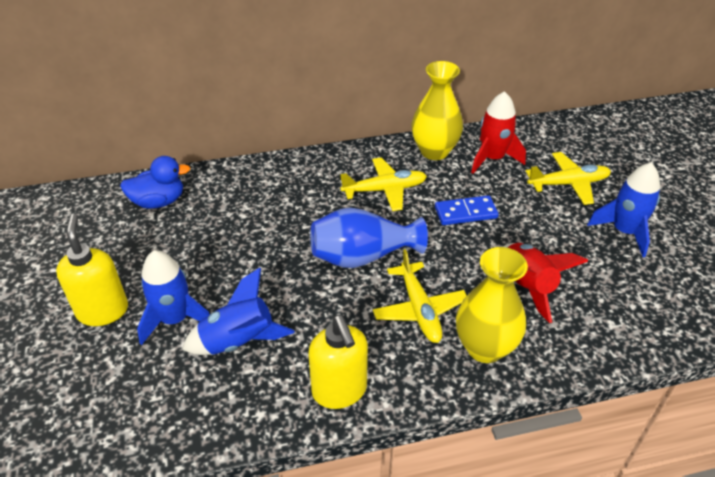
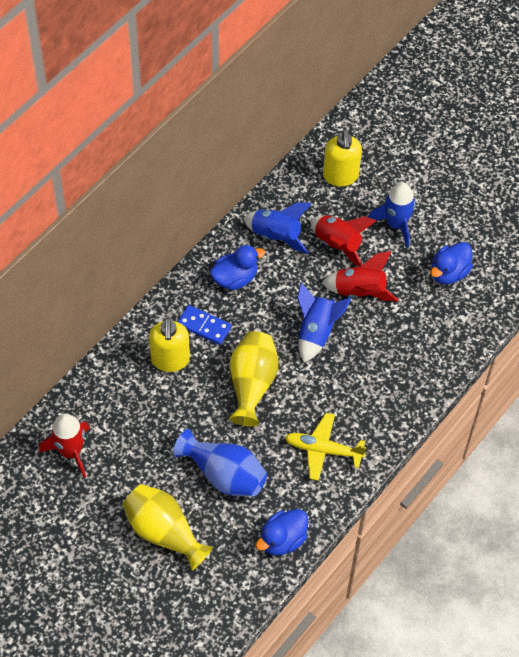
blue duck: [120,156,190,209] = 1 -> [210,245,265,290] [256,509,308,556] [430,242,473,284] = 3
red rocket: [471,91,526,174] [503,243,588,323] = 2 -> [39,414,90,478] [311,215,376,267] [322,251,398,302] = 3
yellow plane: [340,158,427,211] [373,249,467,343] [526,152,611,205] = 3 -> [285,413,367,481] = 1

